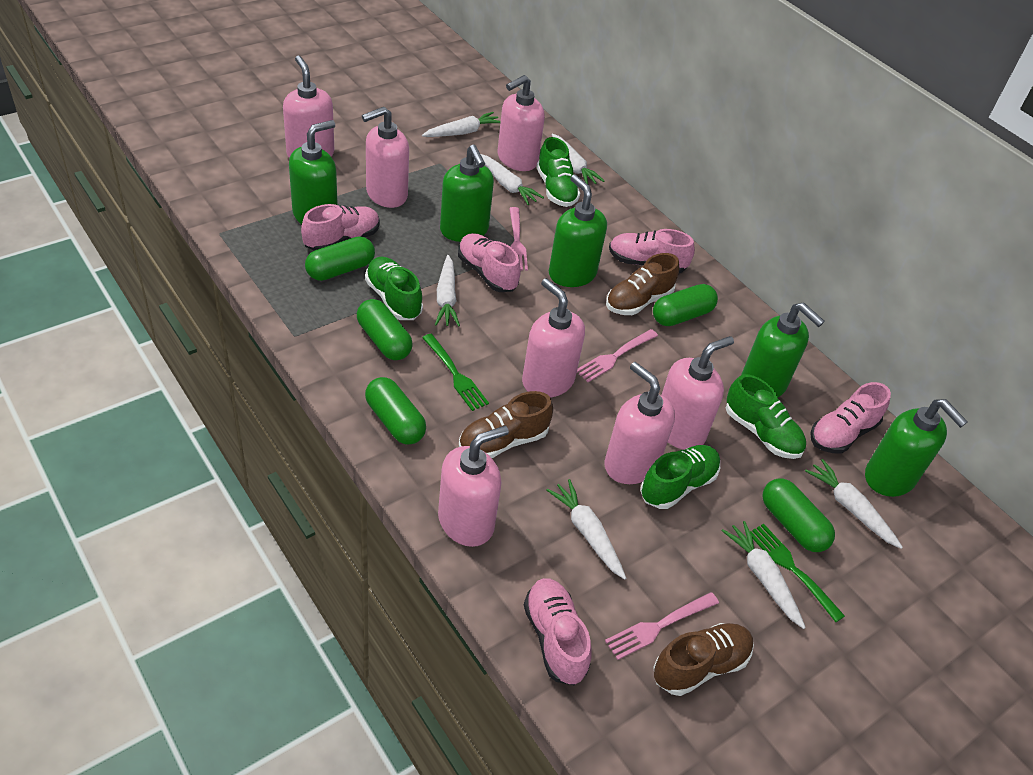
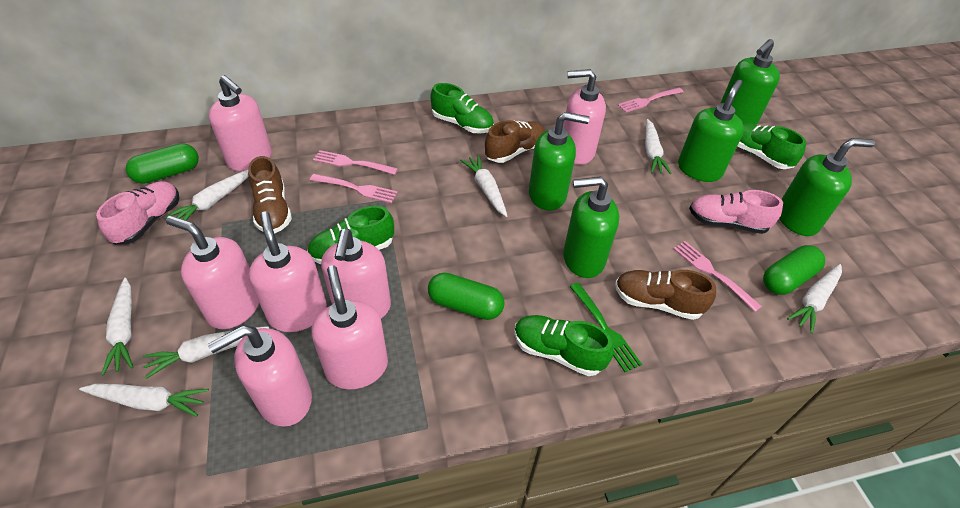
green capsule: [305,236,375,281] [357,299,413,360] [365,377,426,445] [653,284,718,326] [762,478,835,552] = 5 -> [126,143,199,184] [428,273,505,320] [763,245,825,295] = 3
green fork: [422,334,489,411] [750,524,845,622] = 2 -> [570,283,642,372] = 1
pink fork: [509,207,528,271] [577,329,658,382] [605,592,719,660] = 3 -> [310,174,398,203] [313,150,398,175] [618,88,683,113] [673,241,762,312] = 4
pink shoe: [301,204,380,251] [458,233,521,292] [524,578,592,685] [609,229,695,273] [810,382,891,453] = 5 -> [96,181,179,245] [689,190,783,234] = 2

